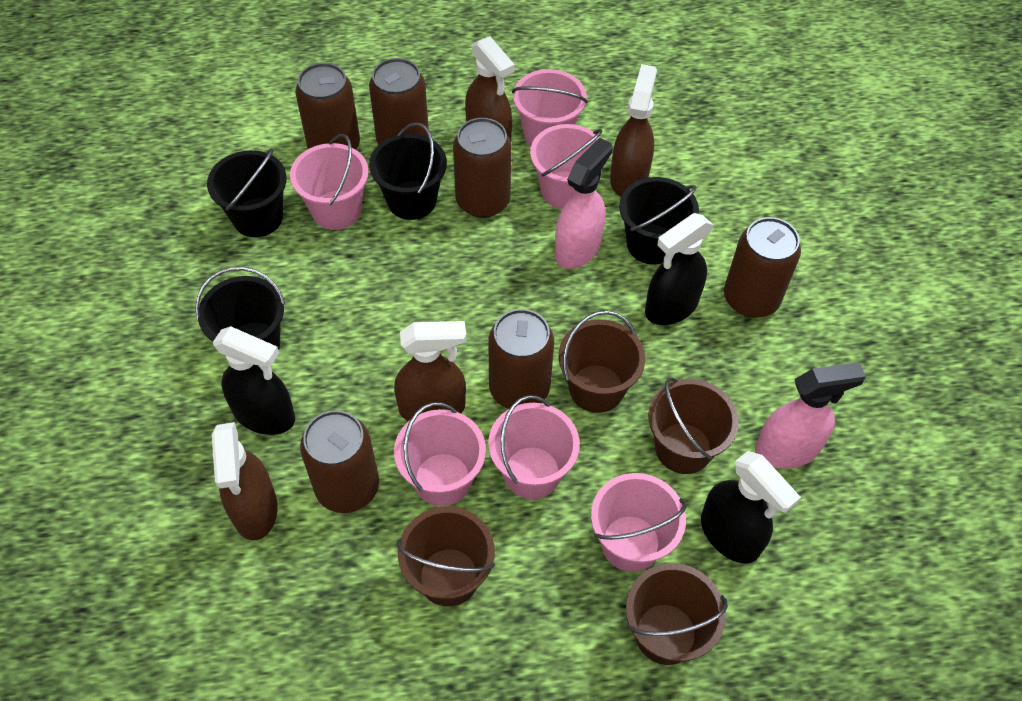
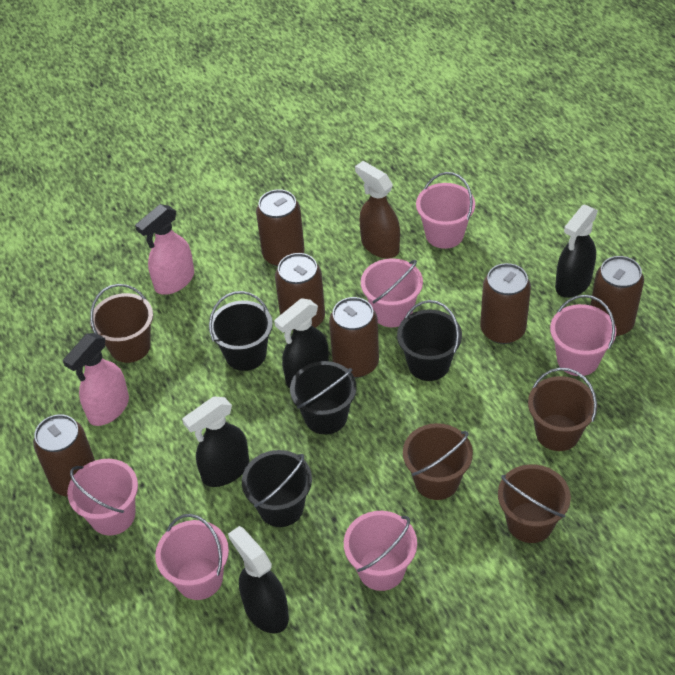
black spray bottle: [213,326,295,435] [645,213,714,325] [701,451,801,564] = 3 -> [182,396,249,487] [228,526,289,634] [274,298,329,388] [555,205,598,298] = 4
brown spray bottle: [212,422,278,540] [394,321,467,421] [465,36,515,141] [610,64,657,196] = 4 -> [355,161,400,258] = 1

